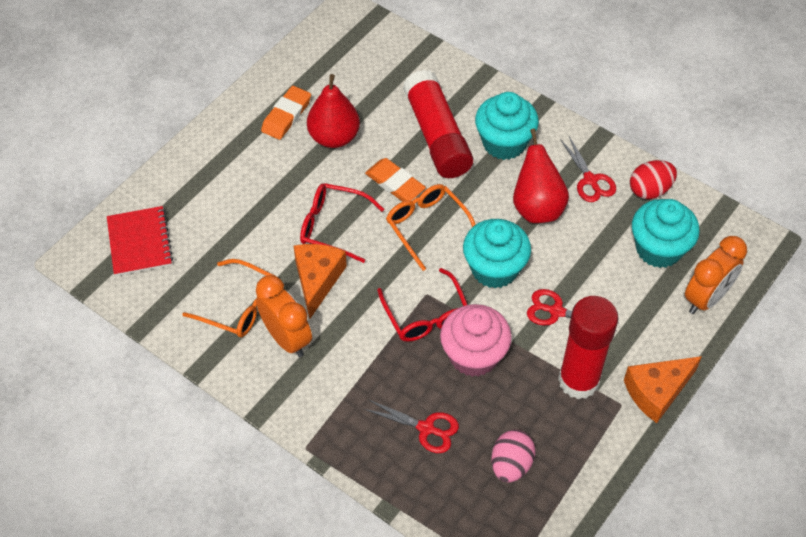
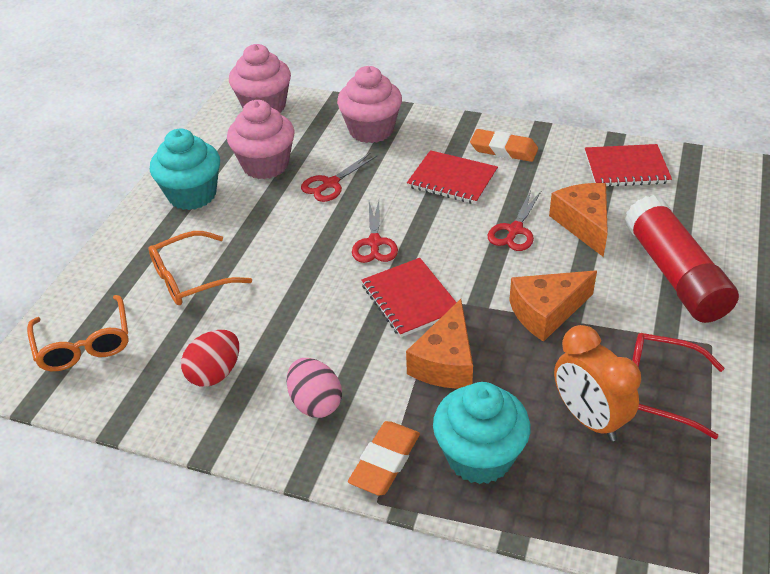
orange cheese: [294,244,347,318] [624,356,702,423] = 2 -> [406,299,473,389] [509,270,597,342] [549,183,608,257] = 3
orange clock: [256,275,312,357] [685,236,747,314] = 2 -> [554,325,641,441] = 1
pink cupcake: [440,304,512,377] = 1 -> [227,100,295,179] [229,44,291,113] [337,66,402,143] = 3
red glasses: [300,183,384,263] [377,268,468,342] = 2 -> [632,333,724,439] = 1
red glue stick: [403,70,473,178] [558,296,618,399] = 2 -> [625,195,739,323] = 1
red notebook: [107,206,173,276] = 1 -> [361,258,457,337] [407,150,498,204] [585,144,672,187] = 3
red pear: [307,74,360,148] [513,129,569,223] = 2 -> none = 0
turquoise cupcake: [463,219,531,288] [475,92,539,160] [632,199,700,268] = 3 -> [150,129,220,210] [433,382,530,484] = 2

